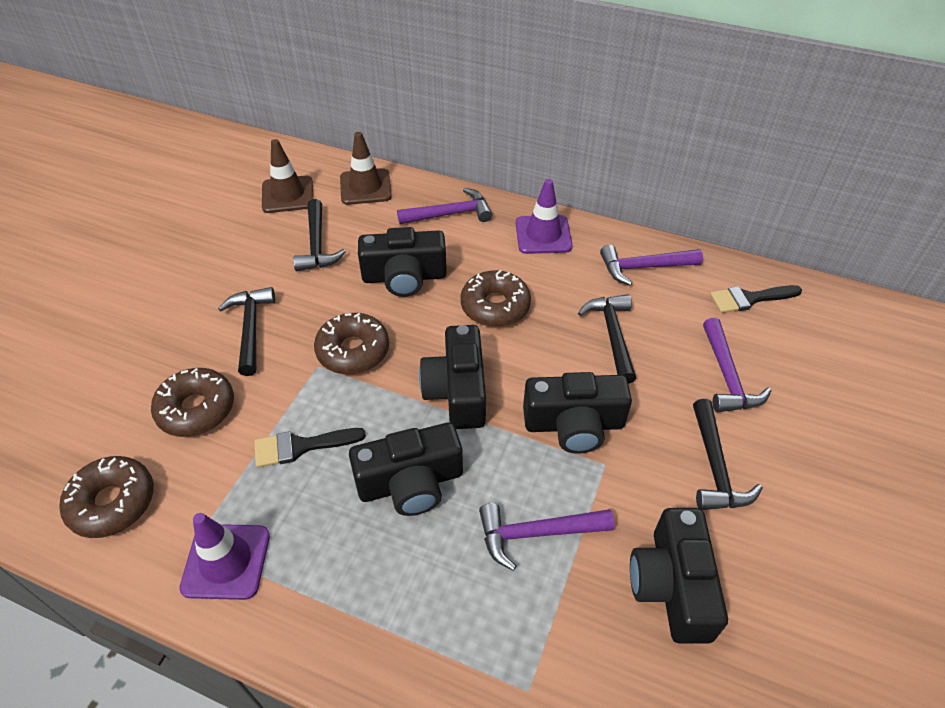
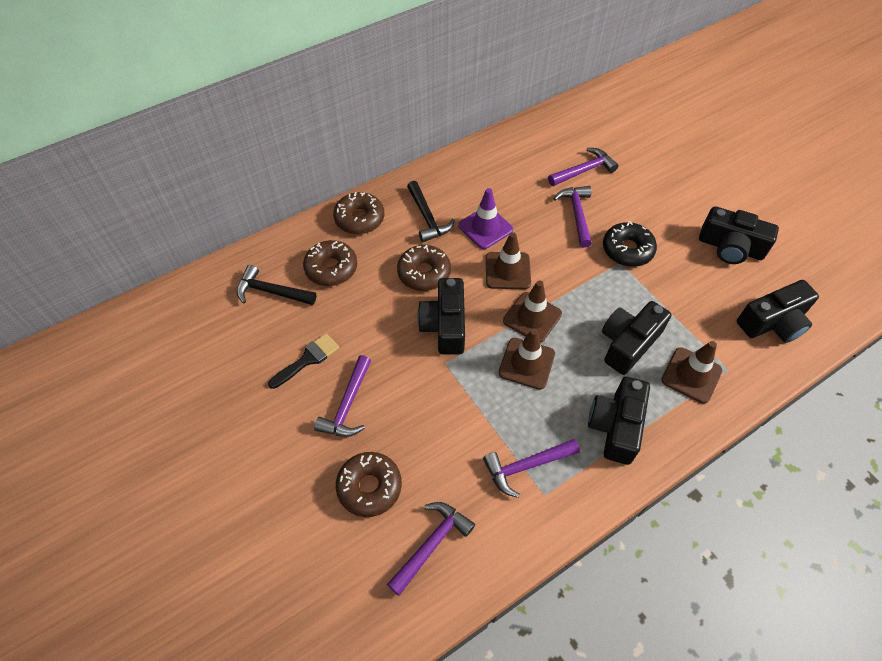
black brush: [254,428,366,468] [710,285,802,313] = 2 -> [268,333,339,389] = 1
black donut: none = 0 -> [603,221,657,267] = 1
black hammer: [218,287,275,376] [293,199,346,271] [578,294,636,384] [693,399,763,510] = 4 -> [237,265,316,305] [407,181,455,243] = 2
brown traffic cone: [262,139,314,213] [340,132,392,205] = 2 -> [486,232,531,289] [499,329,555,390] [503,281,562,343] [661,341,722,404] = 4
purple hammer: [397,188,492,224] [479,503,615,571] [600,245,703,286] [703,318,771,412] = 4 -> [314,355,371,437] [387,502,475,596] [483,439,580,498] [548,148,619,186] [553,186,592,248] = 5
purple traffic cone: [179,513,270,600] [516,179,573,254] = 2 -> [458,188,513,249] = 1

